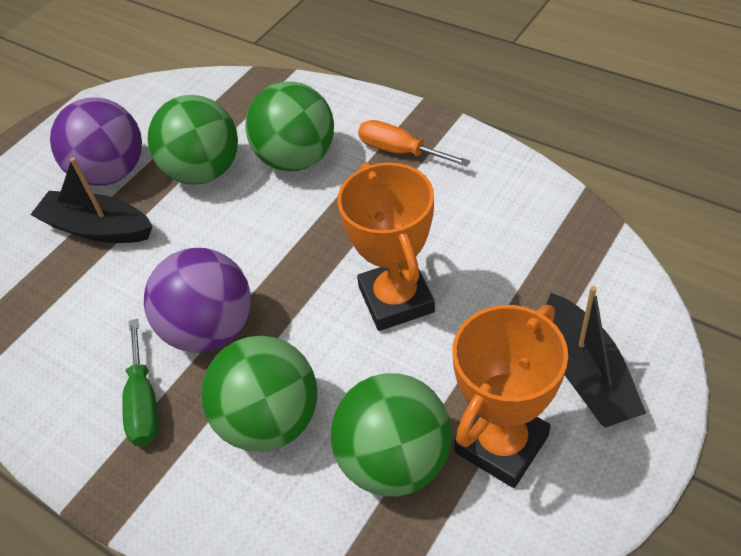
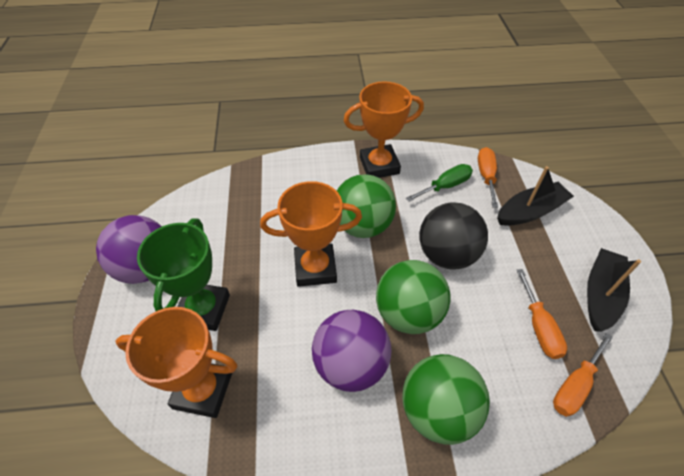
black ball: none = 0 -> [419,202,488,269] = 1
green ball: [147,95,238,185] [201,336,318,452] [245,81,334,171] [331,373,452,497] = 4 -> [337,174,396,238] [376,260,450,334] [402,354,490,445] = 3
green trophy: none = 0 -> [137,218,230,331] = 1
orange screwdriver: [358,120,471,167] = 1 -> [478,147,498,208] [517,269,567,359] [553,333,613,417] = 3
orange trophy: [337,162,435,331] [452,305,568,488] = 2 -> [116,307,237,418] [260,181,362,287] [343,81,424,178] = 3

